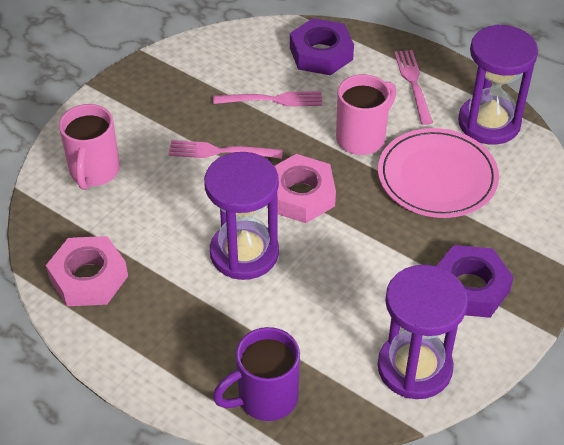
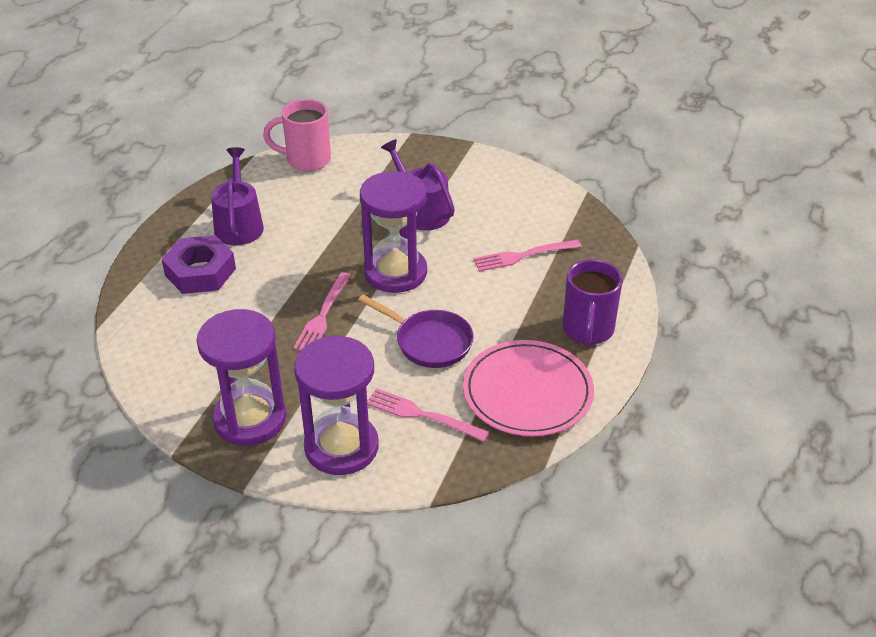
pink mug: [59,104,120,190] [336,74,396,155] = 2 -> [263,99,331,171] = 1
pink nut: [46,236,128,306] [274,154,336,223] = 2 -> none = 0
purple nut: [290,18,354,75] [437,245,514,318] = 2 -> [161,235,236,294] = 1
purple pan: none = 0 -> [358,295,474,368] = 1
purple watering can: none = 0 -> [211,147,264,245] [381,139,455,231] = 2

